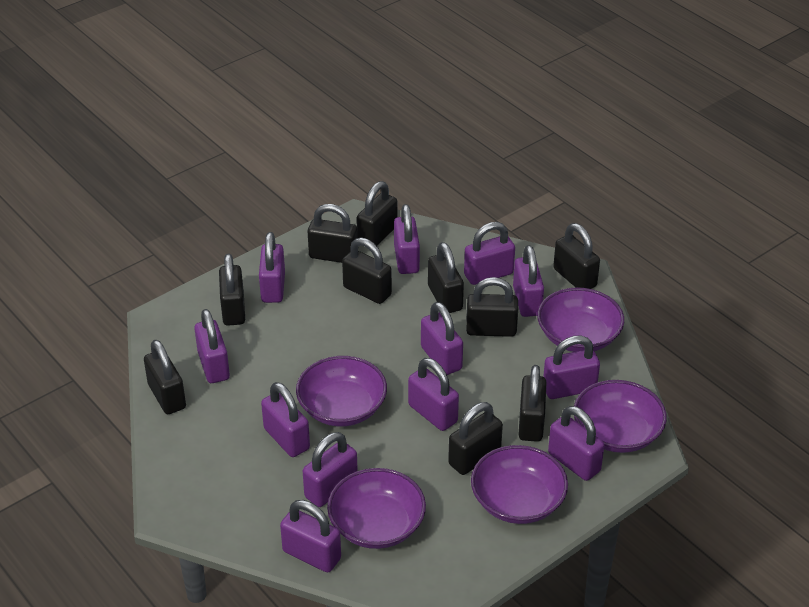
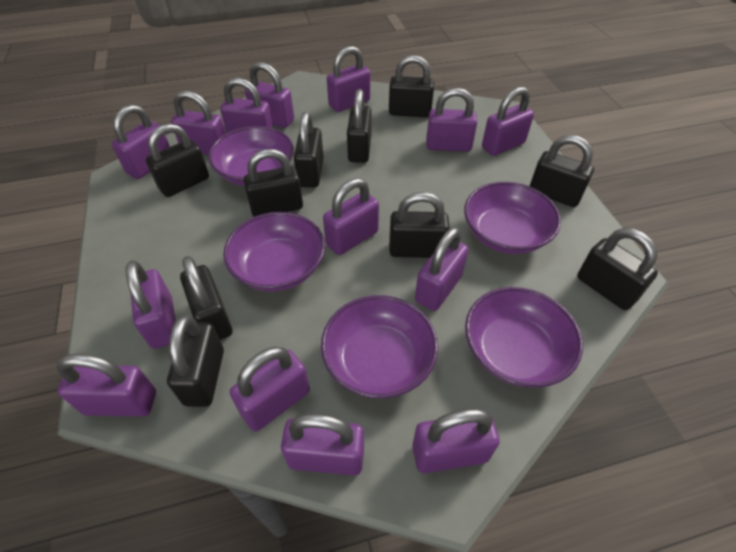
purple padlock: [194,309,230,383] [259,232,285,303] [261,382,310,457] [280,500,341,573] [303,432,358,507] [394,204,420,274] [408,358,459,431] [421,302,463,375] [464,222,515,285] [513,245,544,317] [543,335,600,399] [548,406,604,481] = 12 -> [56,353,156,417] [112,105,170,179] [126,260,176,349] [171,91,226,155] [220,78,273,133] [230,347,310,432] [245,62,294,128] [281,413,364,476] [323,178,379,255] [327,46,370,112] [412,409,500,473] [415,227,469,311] [426,88,477,152] [482,87,534,156] = 14

